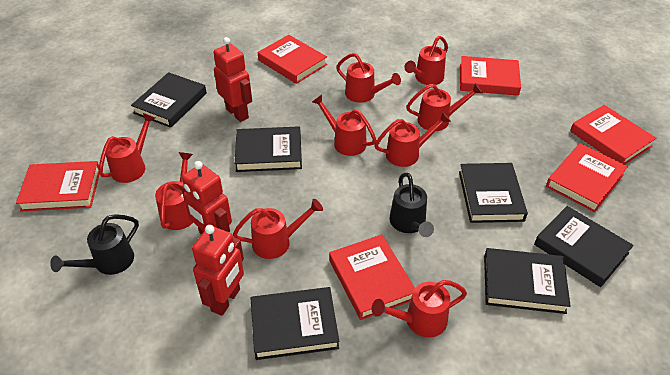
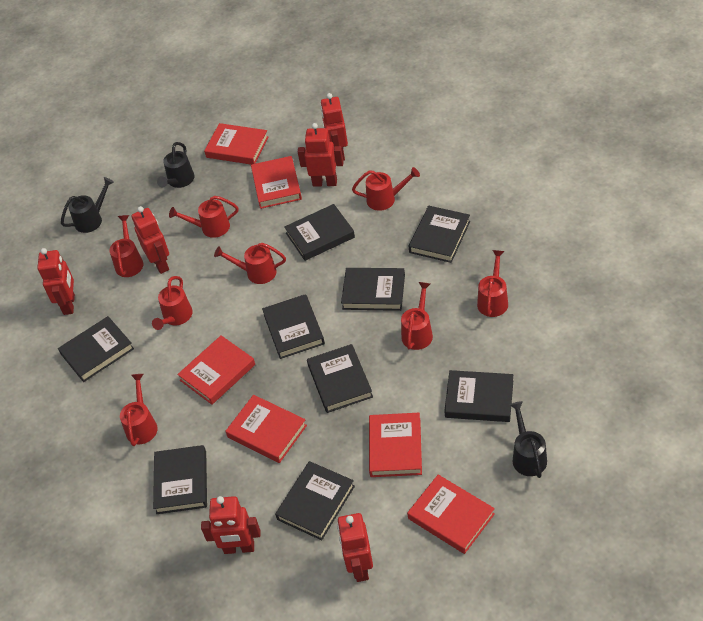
black book: [131,72,207,128] [235,126,302,172] [251,287,339,360] [459,163,528,223] [484,248,571,314] [534,206,634,287] = 6 -> [58,316,134,382] [153,445,207,514] [262,294,325,359] [275,461,355,540] [284,204,355,261] [307,344,373,413] [341,268,405,311] [408,206,470,263] [444,370,513,422] = 9
black watering can: [50,214,139,275] [390,173,434,237] = 2 -> [61,177,114,233] [157,142,195,188] [510,401,547,478] = 3
red robot: [181,161,232,235] [192,225,244,316] [213,37,252,122] = 3 -> [37,248,75,315] [131,206,169,274] [201,496,260,554] [298,123,344,187] [320,93,348,161] [337,513,373,582] = 6
red watering can: [99,113,155,183] [155,152,193,230] [233,199,323,259] [312,95,376,156] [336,53,401,103] [372,280,467,337] [374,112,451,167] [404,36,448,85] [406,83,483,131] = 9 -> [110,215,143,277] [120,374,158,446] [152,276,193,330] [169,196,238,238] [214,243,286,284] [352,167,420,211] [401,282,433,350] [477,250,508,317] = 8

